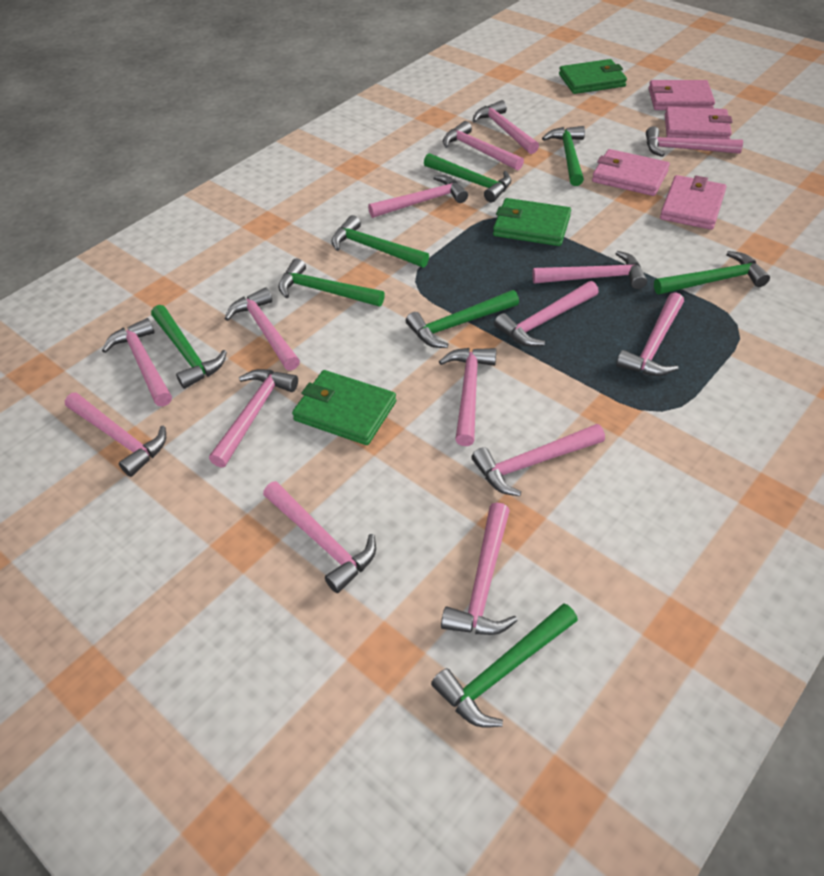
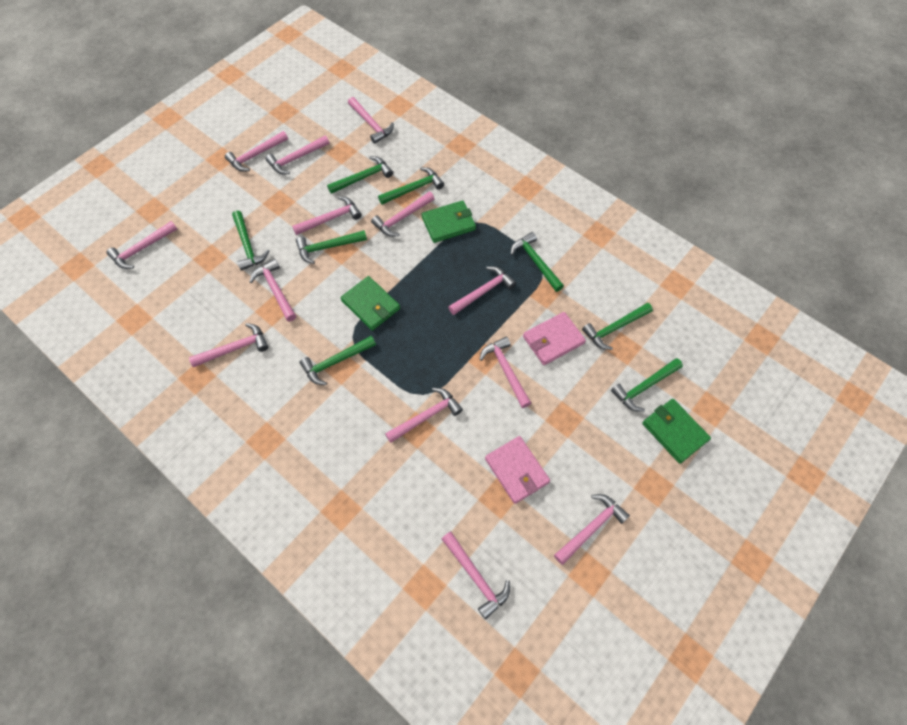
pink hammer: [65,392,166,477] [102,318,172,406] [209,369,298,468] [225,287,300,371] [263,481,376,593] [368,175,468,218] [439,348,496,446] [441,503,518,635] [443,121,524,171] [472,424,605,496] [473,100,539,154] [494,281,599,347] [532,251,647,289] [616,292,684,376] [646,126,743,157] = 15 -> [106,221,177,269] [189,323,268,367] [225,131,288,172] [249,259,296,321] [265,136,329,174] [292,196,362,235] [348,97,394,144] [371,192,435,237] [385,388,463,443] [442,532,510,619] [448,266,516,315] [479,336,531,408] [554,494,630,565] = 13
pink wallet: [592,149,670,196] [649,80,715,110] [660,175,726,230] [665,106,732,139] = 4 -> [485,436,550,504] [523,312,586,365] = 2

